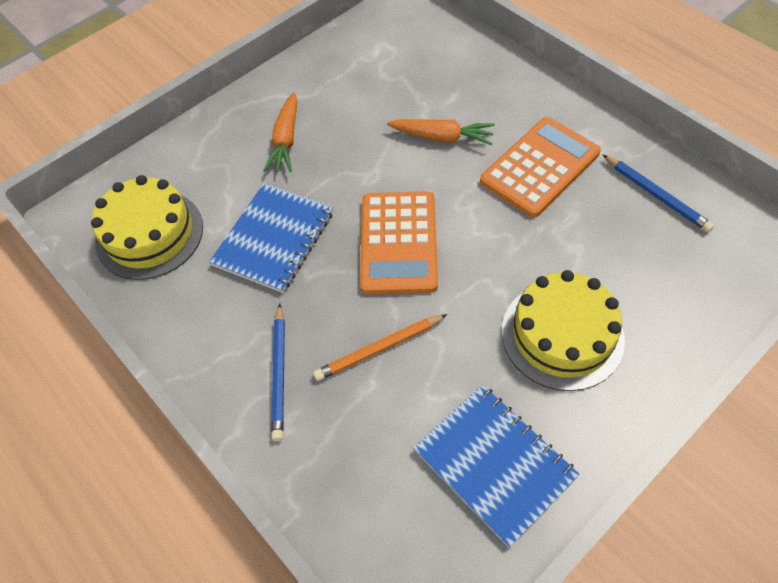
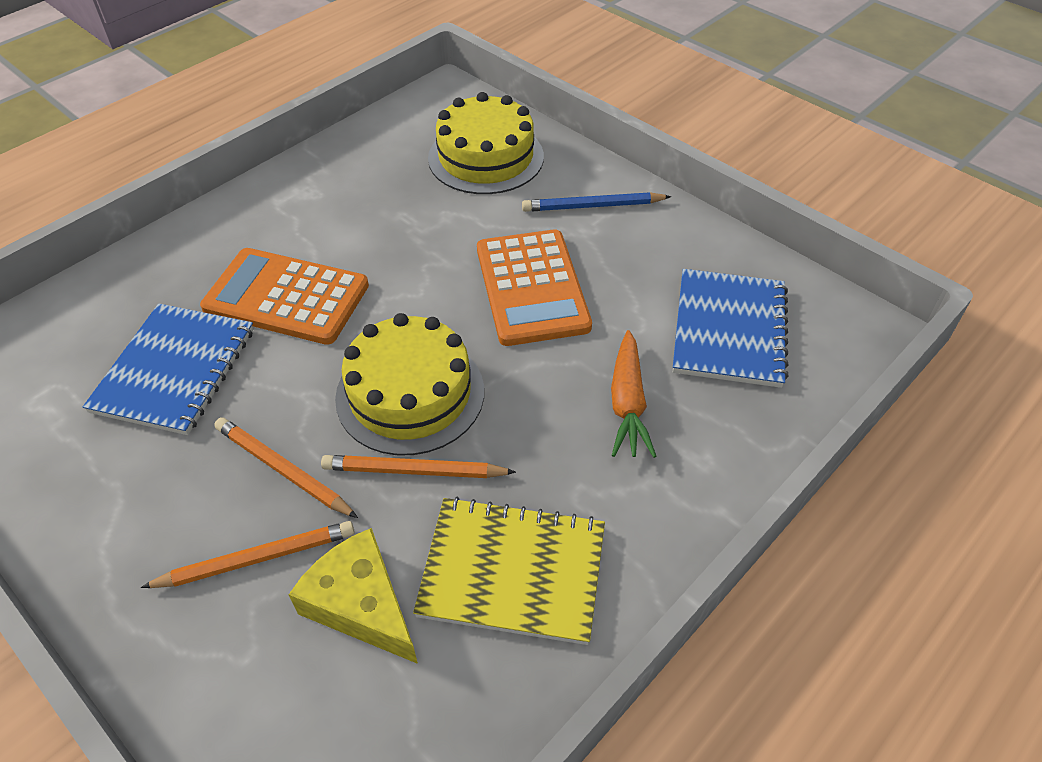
blue pencil: [271,303,285,441] [603,155,714,232] = 2 -> [522,193,671,212] = 1
orange carrot: [263,92,297,172] [387,119,495,145] = 2 -> [611,330,656,458] = 1
orange pencil: [313,314,447,381] = 1 -> [141,521,355,588] [214,417,358,518] [321,455,516,478] = 3
yellow cheese: none = 0 -> [289,528,418,664] = 1
yellow notebook: none = 0 -> [413,497,605,645] = 1

